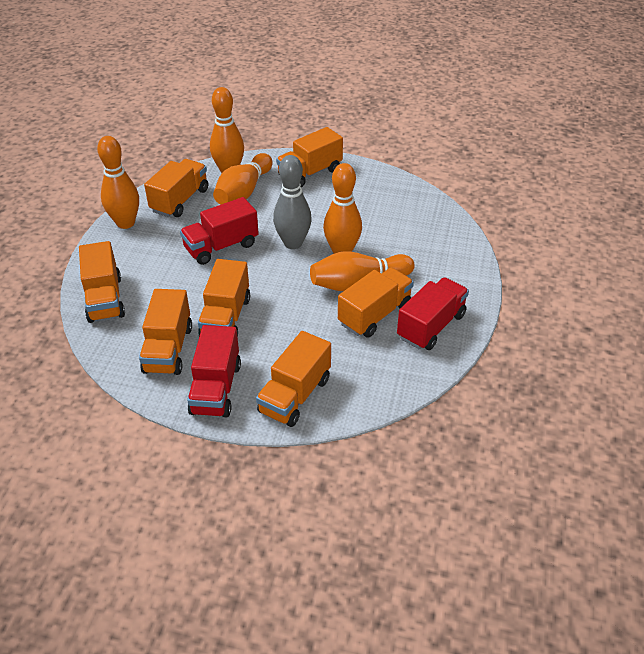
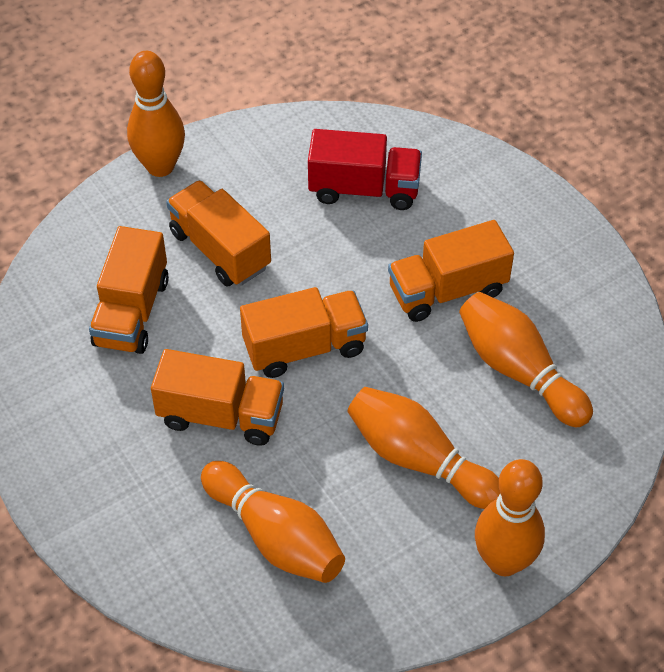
grey bowling pin: [273,155,312,249] = 1 -> none = 0
orange truck: [79,241,125,323] [139,289,192,375] [144,159,208,217] [198,259,250,337] [256,331,331,427] [276,127,343,187] [338,268,414,338] = 7 -> [89,226,169,354] [151,349,284,446] [166,180,271,287] [240,287,368,378] [388,220,514,322] = 5
red truck: [180,197,259,265] [187,325,241,417] [397,277,469,350] = 3 -> [308,129,422,210] = 1

